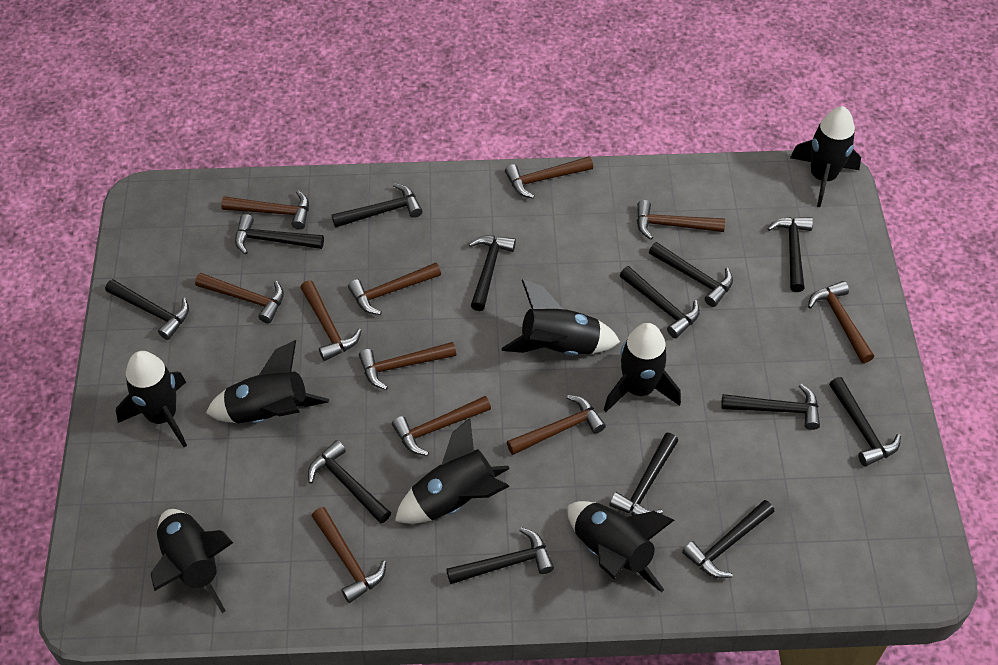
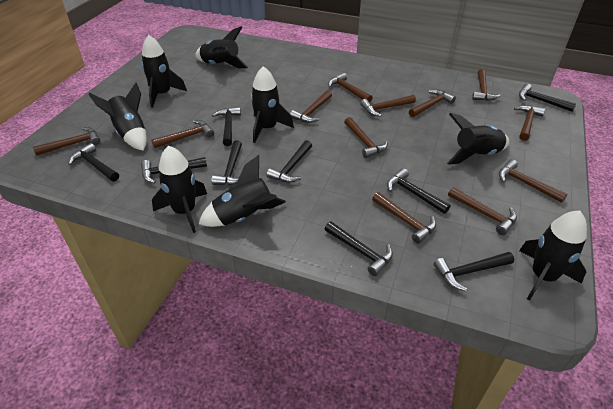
black hammer: [105,279,189,340] [235,214,324,255] [308,440,391,523] [332,183,422,228] [446,527,554,584] [469,236,516,311] [609,433,678,515] [620,266,700,338] [649,242,733,307] [682,500,774,578] [721,384,820,430] [767,217,813,292] [829,377,901,467] = 13 -> [68,143,119,182] [141,157,207,184] [211,140,242,185] [212,107,241,146] [266,140,312,183] [325,221,393,276] [387,168,451,214] [434,252,514,291] [519,83,576,112] = 9
brown hammer: [195,273,284,324] [221,190,309,230] [300,280,362,361] [312,507,386,603] [348,262,441,315] [359,342,456,390] [392,396,491,456] [505,156,593,199] [507,395,606,455] [637,200,725,240] [808,281,874,363] = 11 -> [33,127,100,156] [152,120,214,148] [290,90,332,123] [328,73,373,103] [344,117,388,158] [360,95,416,116] [372,192,436,244] [409,90,456,117] [448,187,517,235] [472,69,501,101] [499,159,567,203] [514,105,545,141] = 12

